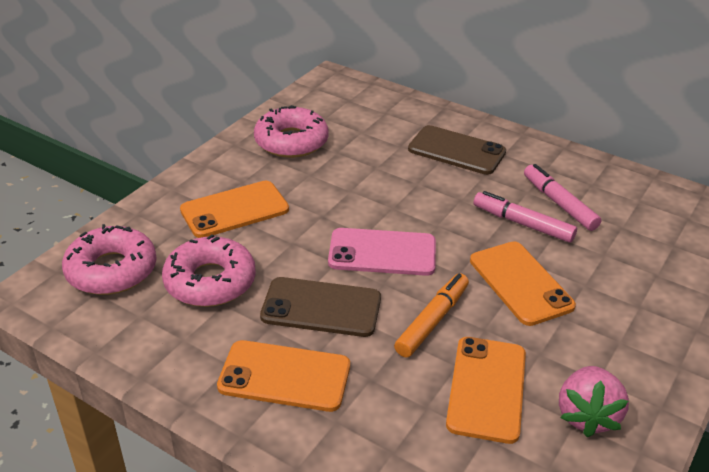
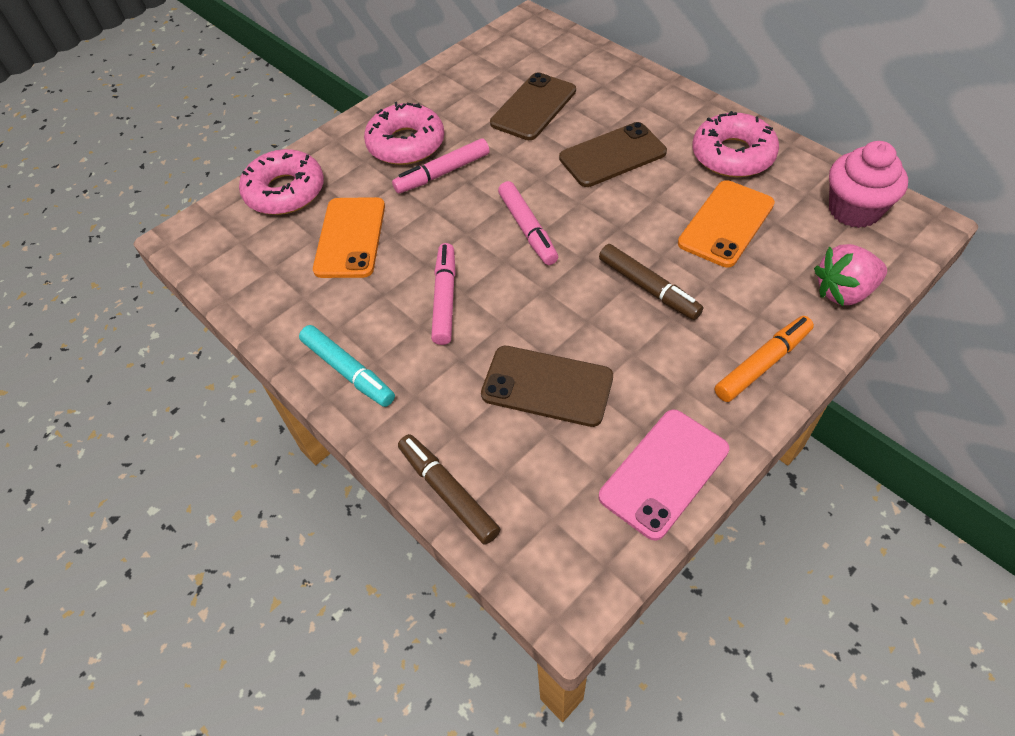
brown marker: none = 0 -> [398,434,500,545] [599,244,703,320] = 2
brown phone: [260,277,381,337] [408,125,506,175] = 2 -> [481,346,613,427] [490,72,576,140] [559,122,667,187] = 3
orange phone: [180,181,289,238] [217,340,350,412] [446,337,526,444] [470,241,576,326] = 4 -> [313,197,385,278] [678,180,775,268] = 2
pink cupcake: none = 0 -> [829,141,908,228] = 1
pink marker: [473,191,577,243] [524,164,601,231] = 2 -> [392,138,490,193] [431,243,456,345] [498,181,558,265] = 3
turquoise marker: none = 0 -> [299,325,395,407] = 1

